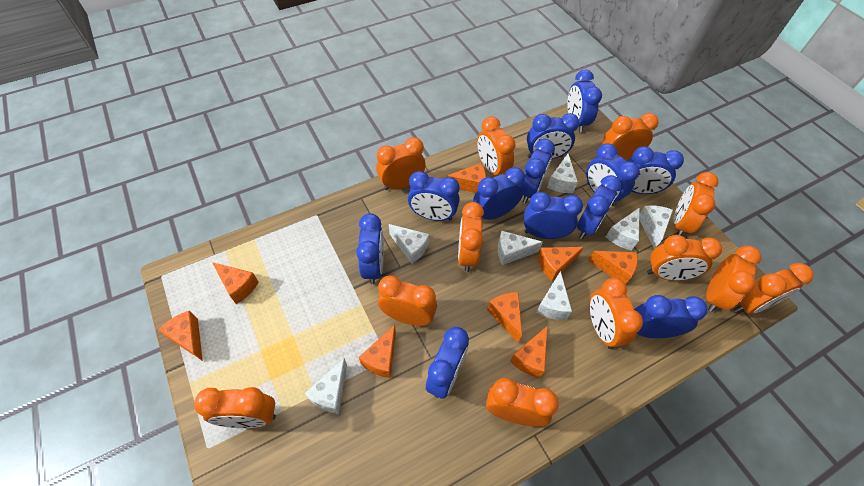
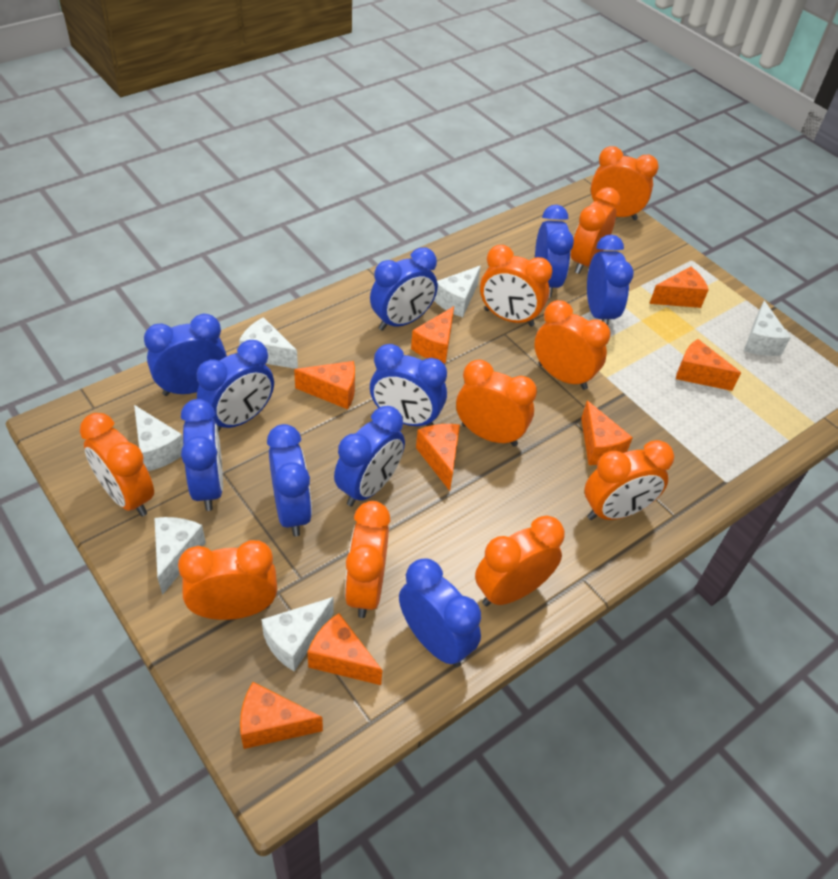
blue clock: [356,213,384,284] [408,171,460,221] [426,327,469,399] [473,167,525,220] [521,139,555,203] [524,192,583,239] [527,113,579,159] [567,69,602,133] [577,175,622,239] [586,143,640,206] [627,146,684,194] [634,295,708,338] = 12 -> [144,314,227,396] [181,399,223,511] [197,340,274,432] [267,424,312,537] [334,406,405,506] [370,247,438,331] [370,344,447,426] [399,558,481,667] [535,205,574,298] [587,235,634,325] = 10
orange clock: [194,387,276,428] [376,137,426,190] [378,275,437,326] [458,202,484,272] [477,116,516,176] [486,378,559,426] [590,278,643,349] [603,113,659,160] [647,235,722,281] [673,172,719,235] [706,246,761,312] [734,263,814,314] = 12 -> [80,413,154,517] [178,540,277,620] [345,501,391,618] [456,360,537,446] [475,515,565,606] [480,245,552,327] [534,300,611,390] [570,187,620,274] [585,440,674,520] [591,146,659,220] = 10
white cheese: [305,358,347,414] [389,224,429,264] [498,231,543,265] [536,271,572,320] [547,154,578,193] [606,207,640,250] [639,205,673,249] = 7 -> [134,405,183,471] [154,517,206,595] [239,317,298,369] [261,597,334,672] [434,266,481,317] [744,301,791,356] = 6

